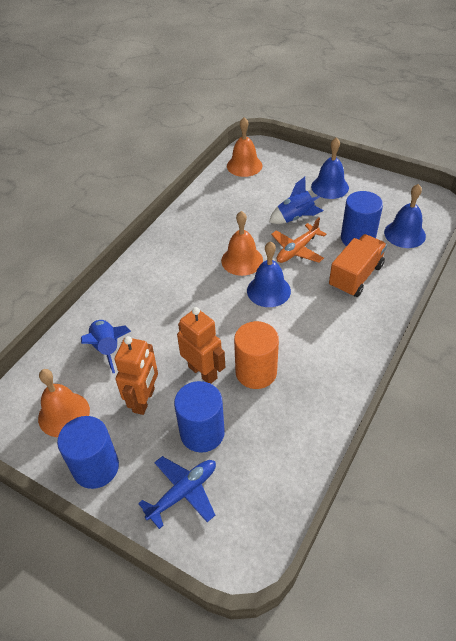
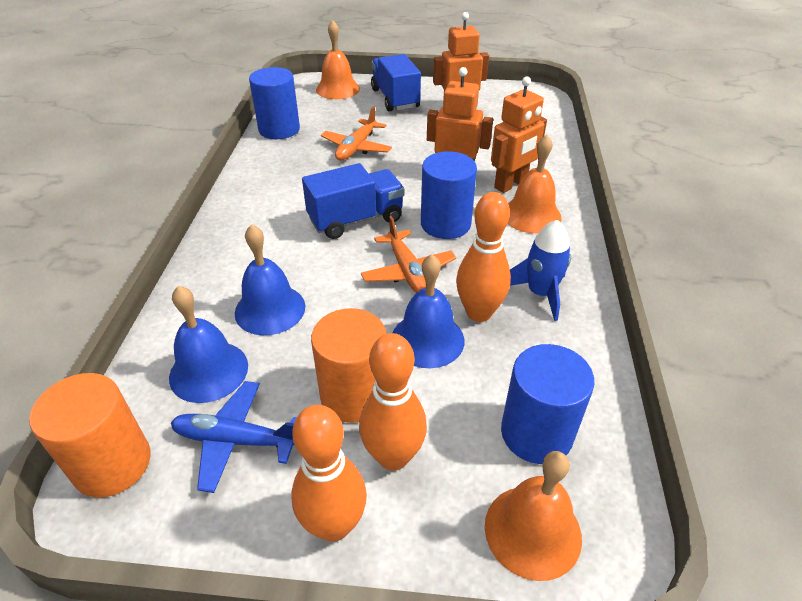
blue rocket: [81,320,131,373] [269,177,323,224] = 2 -> [510,220,571,321] = 1
blue truck: none = 0 -> [302,163,404,239] [371,54,421,112] = 2
orange bowling pin: none = 0 -> [291,405,367,542] [359,333,427,471] [456,192,511,322] = 3
orange cylinder: [234,321,279,389] = 1 -> [29,373,151,498] [311,308,386,423] = 2
orange plane: [271,218,327,263] = 1 -> [321,106,392,160] [361,216,456,293] = 2
orange robot: [114,336,158,415] [177,307,225,384] = 2 -> [427,67,493,161] [433,12,489,101] [491,76,547,193] = 3
orange truck: [329,234,387,297] = 1 -> none = 0

